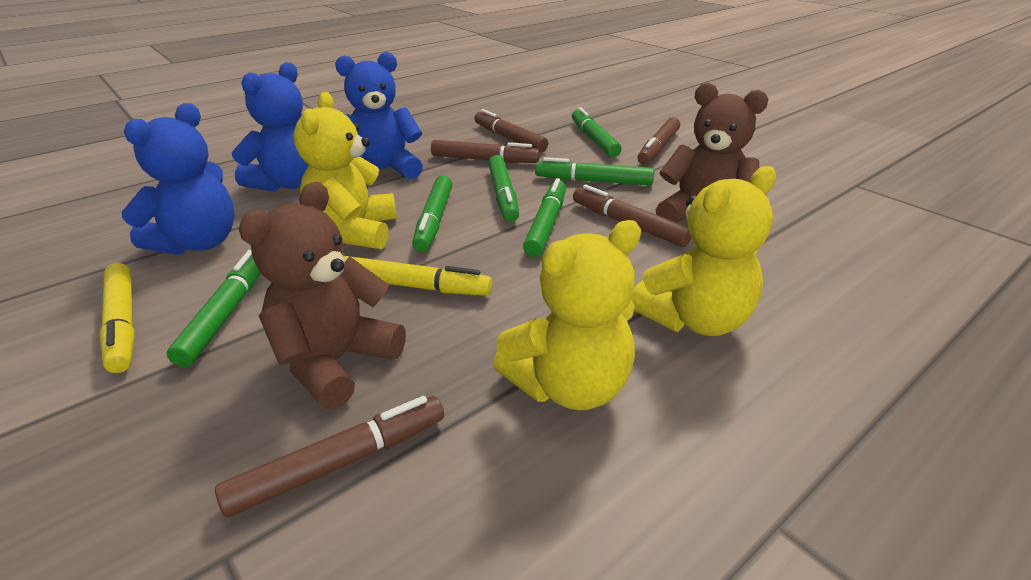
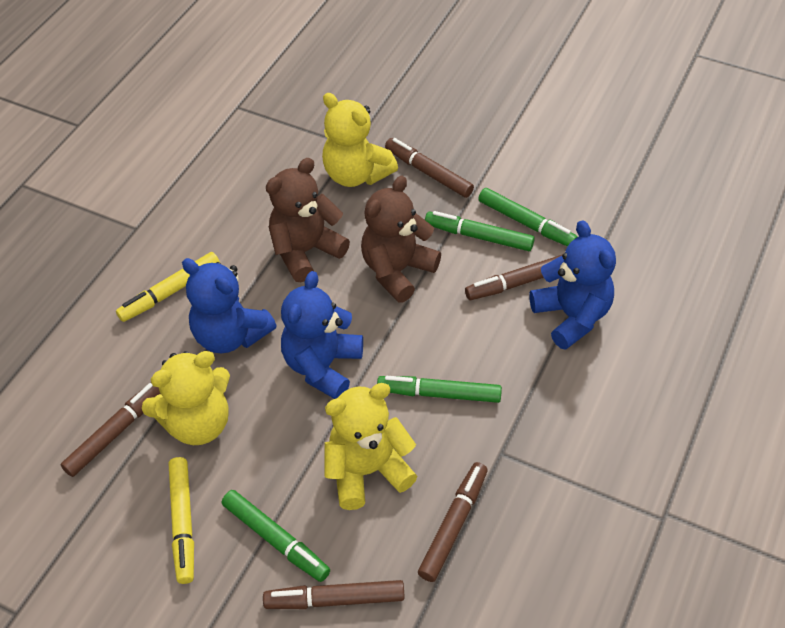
green marker: [167,250,261,367] [412,175,452,252] [488,155,519,222] [523,178,566,257] [535,157,654,185] [572,107,622,157] = 6 -> [222,490,330,582] [377,376,502,403] [425,211,535,251] [478,188,577,246] = 4

